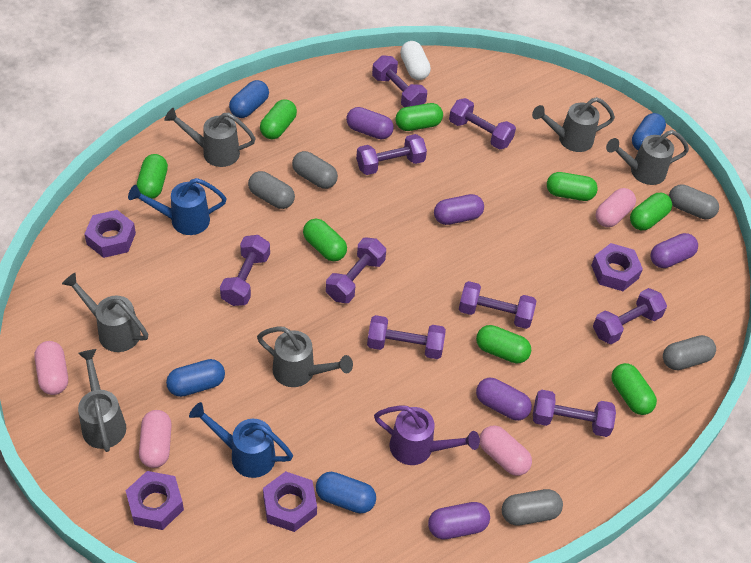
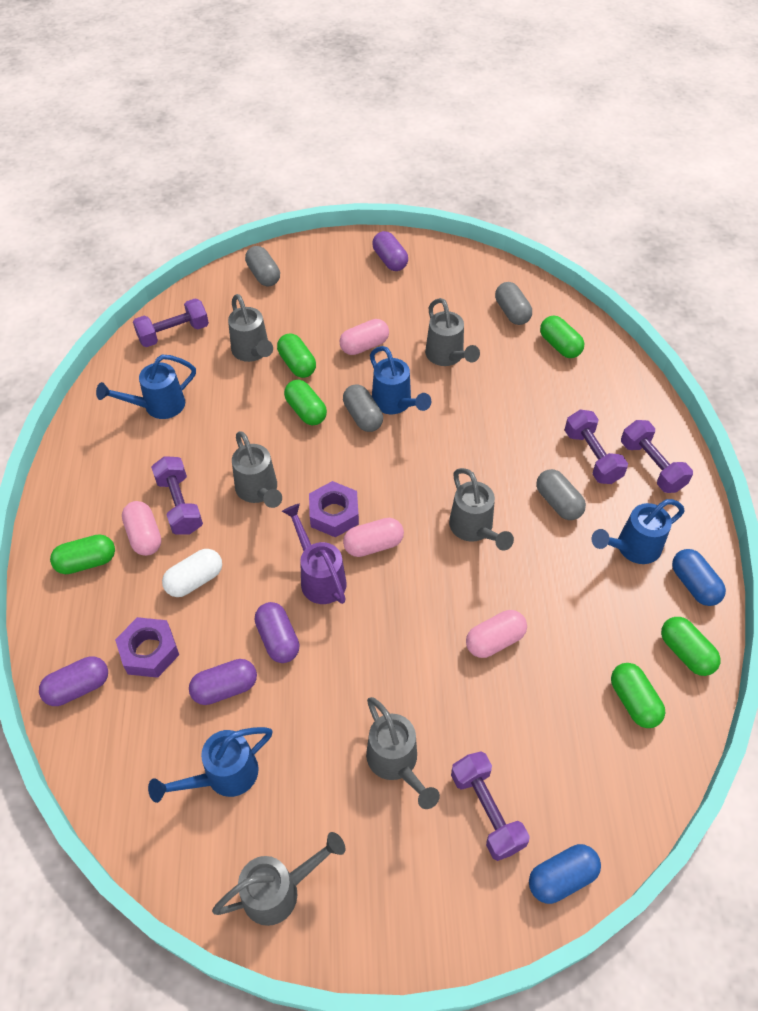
blue capsule: [166,359,225,397] [229,80,269,118] [316,472,376,514] [632,113,666,151] = 4 -> [529,844,601,904] [672,549,726,606] = 2
blue watering can: [128,178,227,235] [189,402,293,478] = 2 -> [96,355,196,419] [148,727,273,803] [370,346,431,414] [592,499,685,564] = 4
green capsule: [137,154,168,199] [260,99,297,139] [303,219,347,261] [395,103,443,131] [476,325,531,364] [547,172,598,201] [611,363,657,415] [630,193,672,230] = 8 -> [50,534,115,574] [277,333,316,378] [284,380,327,425] [540,316,584,358] [611,663,665,728] [661,617,721,676] = 6
grey capsule: [248,171,295,209] [292,151,338,189] [502,489,563,525] [663,335,716,370] [669,184,719,219] = 5 -> [245,246,280,287] [343,385,383,432] [495,282,532,325] [536,469,586,520] = 4
purple capsule: [347,107,394,139] [428,502,490,539] [434,194,484,225] [476,378,532,420] [650,233,698,268] = 5 -> [39,656,108,706] [189,659,257,705] [255,602,299,663] [373,231,408,271] = 4
purple dumbbell: [220,235,270,306] [326,238,386,303] [356,134,427,175] [367,315,446,359] [372,55,427,107] [449,98,516,149] [459,281,536,329] [533,390,616,437] [593,288,667,344] = 9 -> [133,299,209,347] [151,456,203,535] [451,751,530,861] [565,410,628,484] [621,420,693,493] = 5
purple nut: [84,210,136,258] [126,471,184,530] [263,471,317,532] [591,243,643,291] = 4 -> [115,617,179,678] [309,481,359,538] = 2

